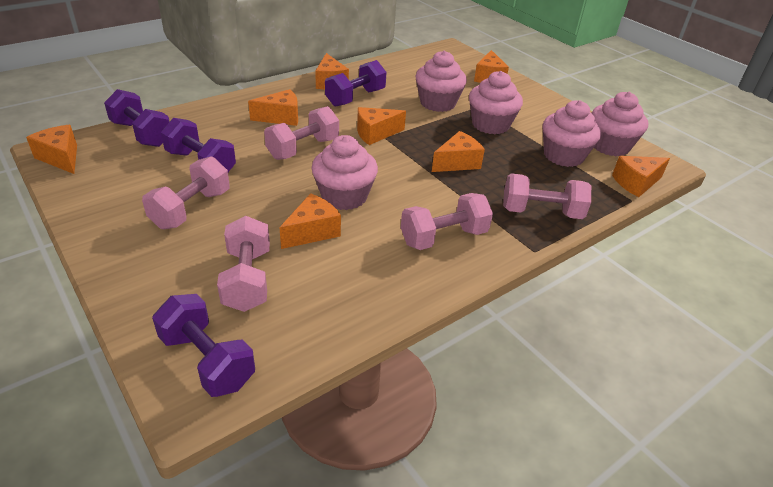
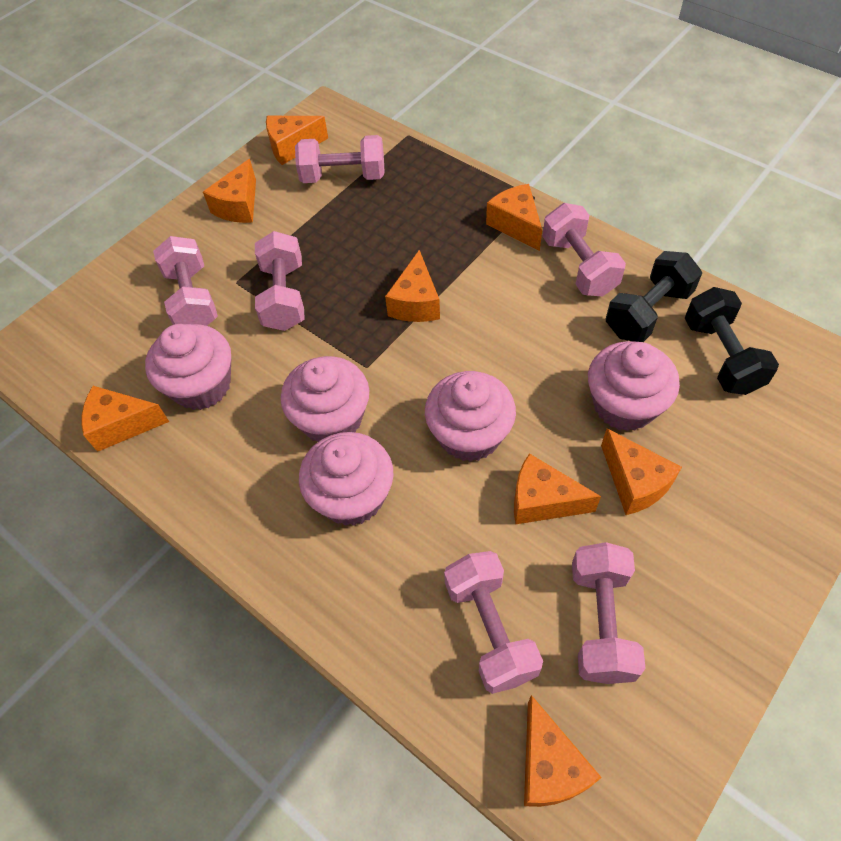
black dumbbell: none = 0 -> [606,251,702,342] [685,287,779,395] = 2
pink dumbbell: [142,156,230,229] [217,216,270,312] [264,106,339,160] [401,193,493,250] [503,173,591,219] = 5 -> [153,236,218,326] [255,231,305,331] [295,135,385,183] [444,551,543,694] [542,203,626,297] [572,542,646,684] = 6
purple dumbbell: [104,89,170,147] [152,294,255,397] [161,118,236,172] [325,60,387,107] = 4 -> none = 0

